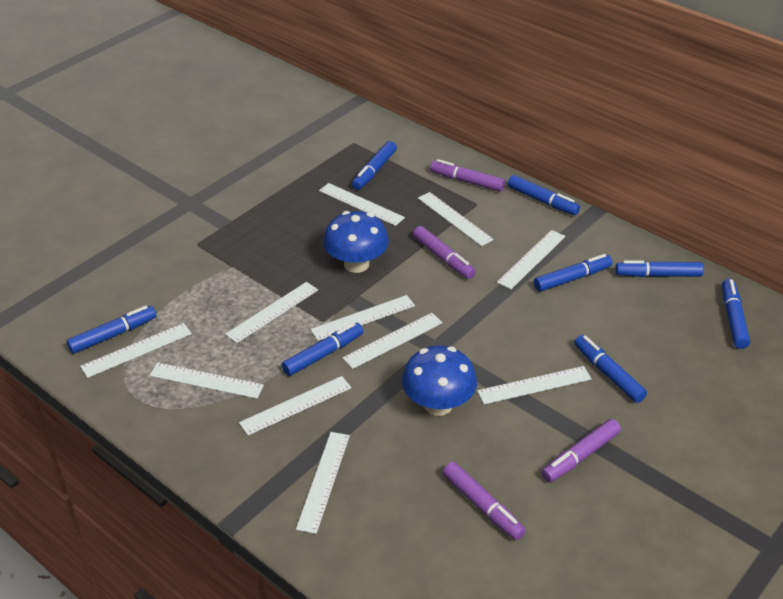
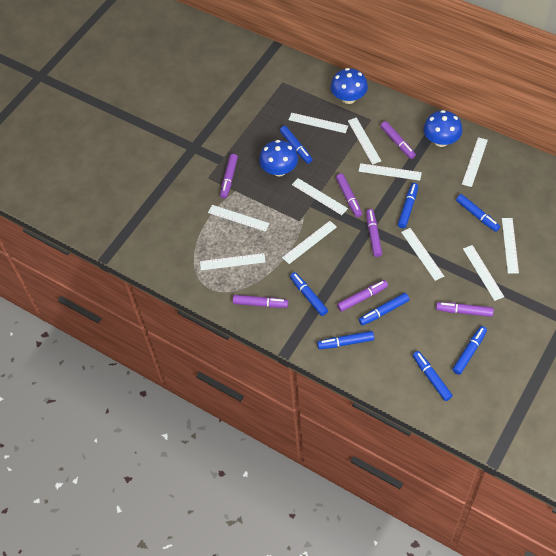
blue mushroom: [323,211,389,273] [402,346,477,416] = 2 -> [259,140,298,176] [330,68,368,104] [423,110,463,147] = 3
purple marker: [413,226,476,279] [430,159,505,192] [443,462,526,540] [541,419,621,482] = 4 -> [220,154,238,198] [233,295,288,308] [336,174,362,217] [337,280,388,312] [366,209,382,257] [380,121,416,159] [436,302,494,317] = 7

